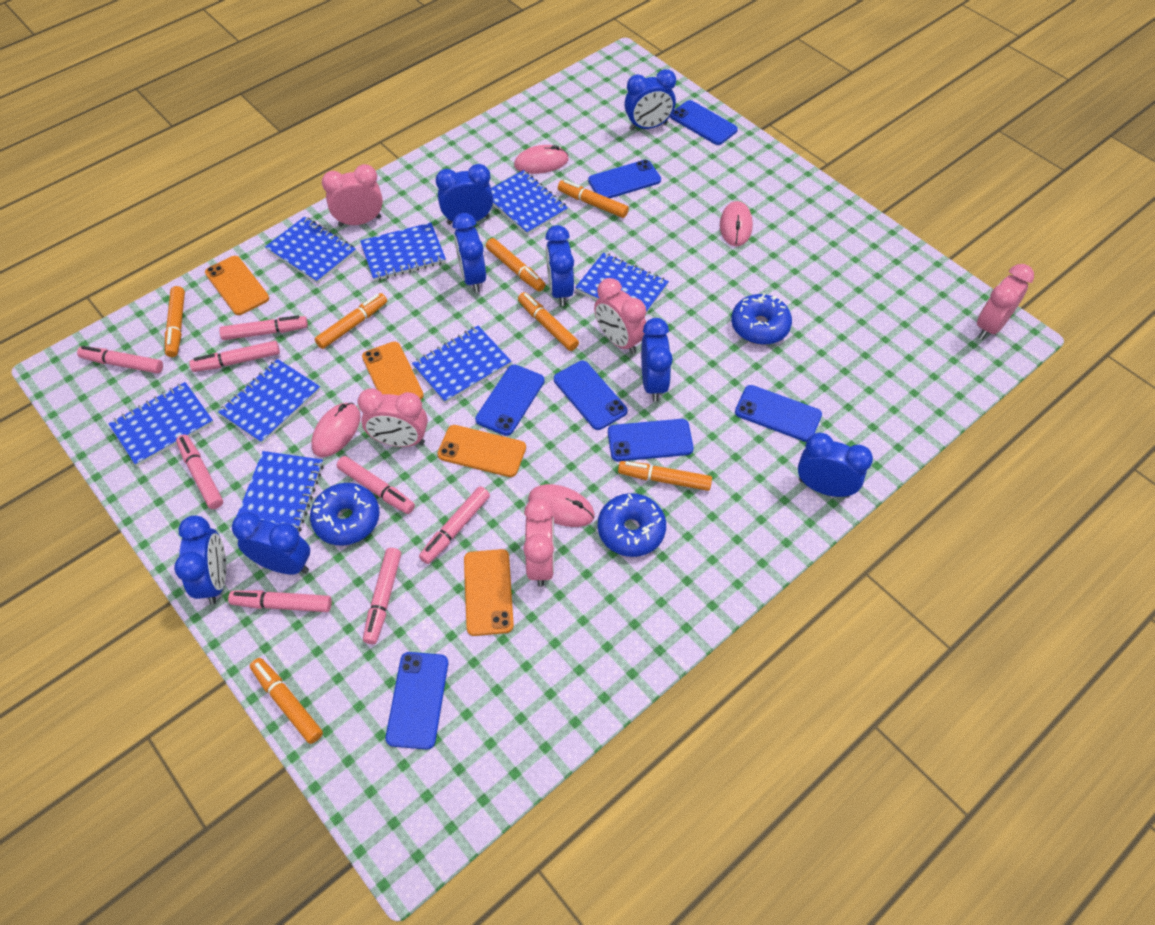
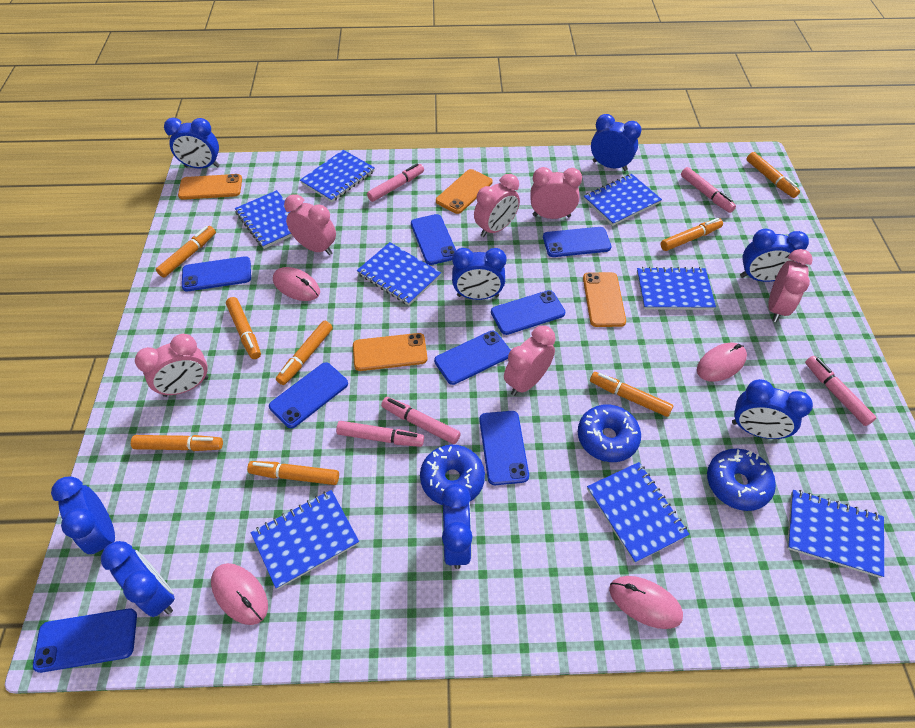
blue phone: [386,652,448,750] [475,364,545,436] [554,361,628,430] [588,160,661,198] [608,419,694,461] [670,100,738,145] [735,385,822,442] = 7 -> [33,608,137,673] [182,256,251,291] [269,362,348,428] [411,214,456,265] [434,331,511,385] [479,411,529,485] [491,290,565,335] [543,227,611,257] = 8
orange marker: [165,286,185,357] [250,658,323,744] [315,293,387,349] [486,238,546,292] [518,292,579,351] [558,180,629,218] [618,461,712,491] = 7 -> [131,435,223,451] [156,226,216,278] [226,297,261,359] [247,461,339,485] [276,321,333,385] [590,372,673,417] [661,218,723,251] [746,152,800,198] = 8
pink clock: [322,164,383,227] [358,388,428,447] [523,498,554,587] [594,278,646,354] [977,264,1034,340] = 5 -> [135,334,209,397] [284,194,336,255] [474,174,520,237] [504,326,556,396] [530,167,582,219] [768,249,813,322] = 6
pink marker: [77,346,163,374] [176,434,223,509] [189,341,280,372] [219,315,308,340] [228,590,332,612] [337,456,415,514] [363,548,401,644] [419,486,490,564] = 8 -> [336,421,424,447] [367,163,424,202] [381,397,461,444] [681,167,736,213] [805,356,876,426] = 5

